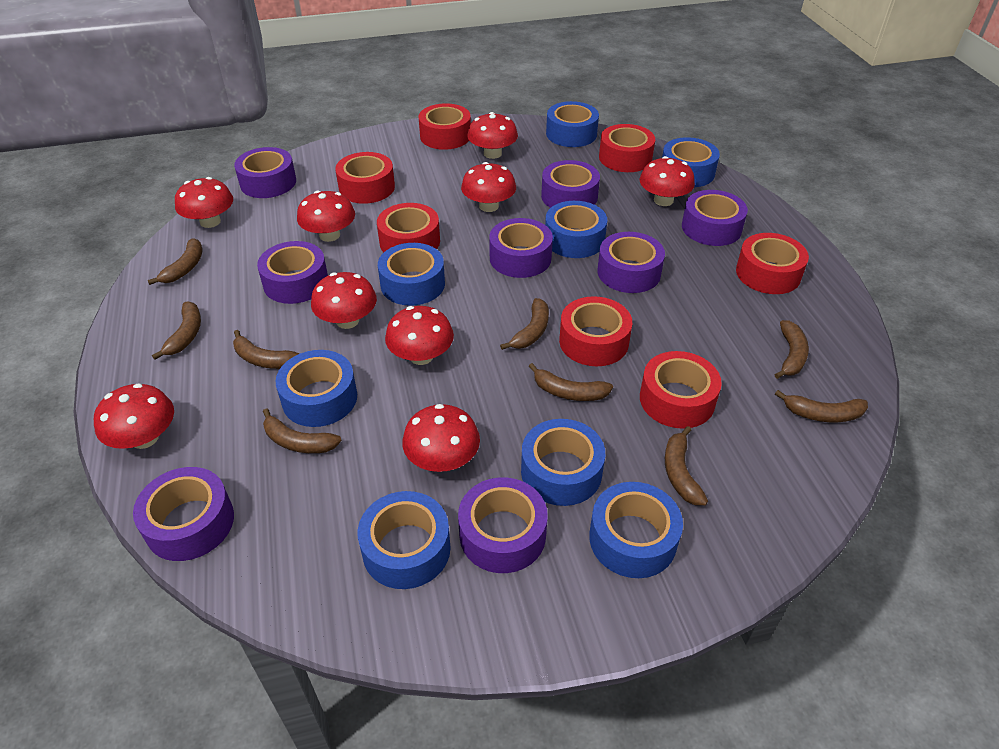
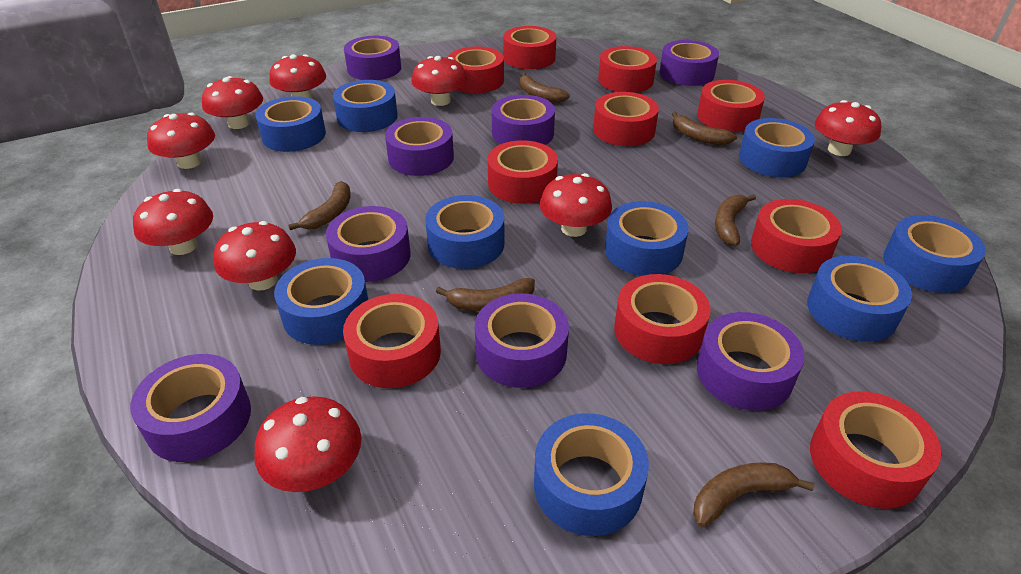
blue tape: [276,350,357,427] [358,491,451,589] [378,243,445,306] [521,419,605,506] [545,201,607,258] [546,101,599,147] [589,482,683,578] [662,137,720,187] = 8 -> [255,96,326,152] [274,258,368,345] [333,80,398,132] [425,195,504,269] [534,413,649,536] [605,201,689,276] [739,118,815,177] [807,256,912,342] [883,215,986,293] = 9
brown banana: [148,238,203,285] [152,302,201,360] [233,330,300,369] [263,408,342,453] [500,298,549,350] [529,363,613,401] [665,426,708,505] [774,320,809,379] [775,390,868,422] = 9 -> [288,181,351,230] [436,278,535,311] [520,73,570,103] [672,111,737,145] [693,462,814,527] [715,194,756,245] = 6
red tape: [335,152,395,204] [377,203,440,253] [418,103,471,150] [559,296,632,366] [599,124,655,172] [640,351,722,429] [736,233,809,294] = 7 -> [343,294,441,388] [448,46,504,93] [487,140,558,204] [503,26,556,69] [593,92,659,146] [598,46,657,93] [614,274,711,364] [697,80,765,132] [751,199,842,273] [810,391,942,509] = 10

